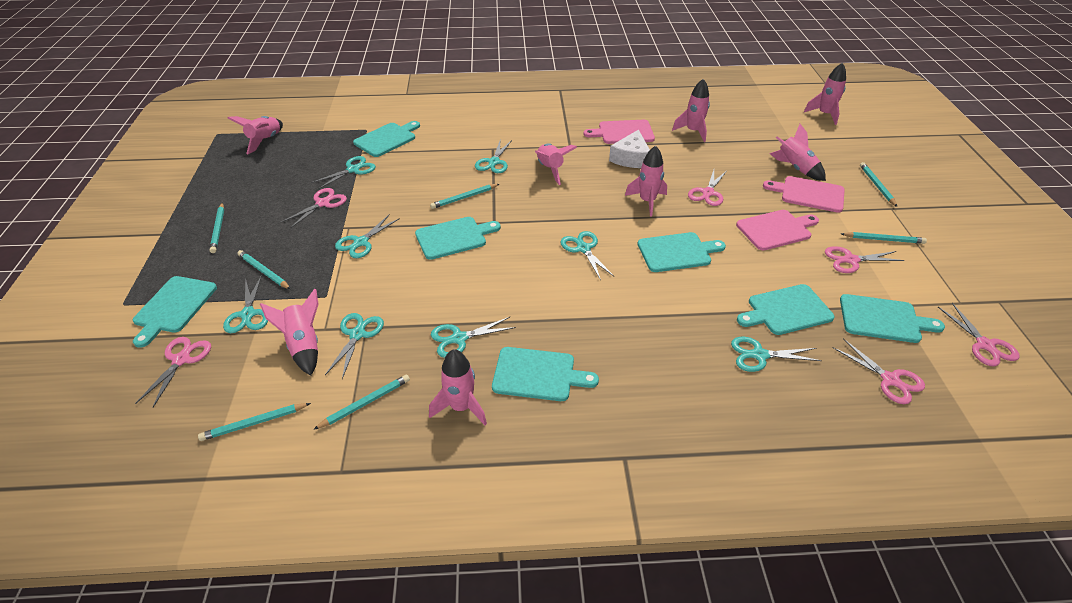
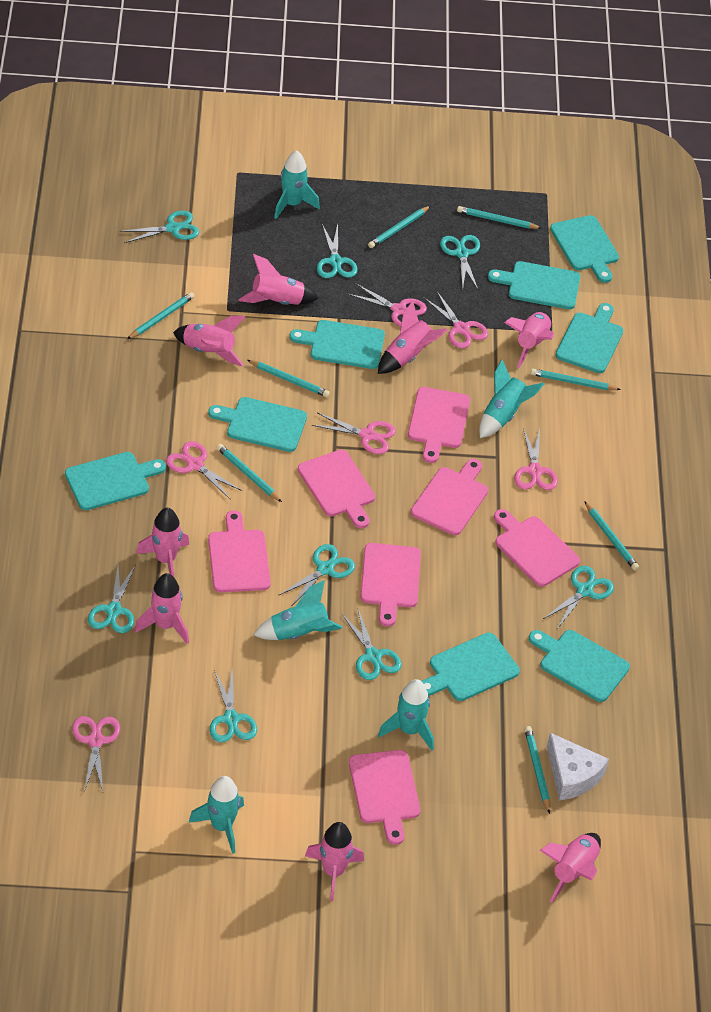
pink cutting board: [583,120,655,144] [736,210,819,251] [763,176,845,213] = 3 -> [208,510,271,593] [298,450,375,528] [349,750,420,845] [360,543,421,627] [408,387,470,463] [411,459,488,535] [494,509,580,587] = 7
turquoise cutting board: [133,276,217,348] [353,121,420,157] [415,217,501,260] [492,347,599,401] [638,232,726,272] [737,284,835,335] [840,294,945,343] = 7 -> [65,452,166,510] [208,397,307,452] [289,320,385,369] [422,633,520,701] [488,261,580,309] [529,630,630,702] [550,215,619,283] [555,303,624,373] = 8
turquoise pencil: [198,403,311,441] [210,202,224,253] [238,250,291,289] [313,375,410,430] [430,184,499,209] [841,232,927,244] [860,162,897,207] = 7 -> [127,292,194,339] [216,444,282,502] [247,360,330,397] [368,206,430,248] [457,206,541,229] [524,726,550,814] [530,369,621,390] [584,501,639,571] = 8
turquoise rocket: none = 0 -> [189,776,244,854] [254,580,342,640] [274,150,320,219] [378,679,434,750] [479,359,544,438] = 5

